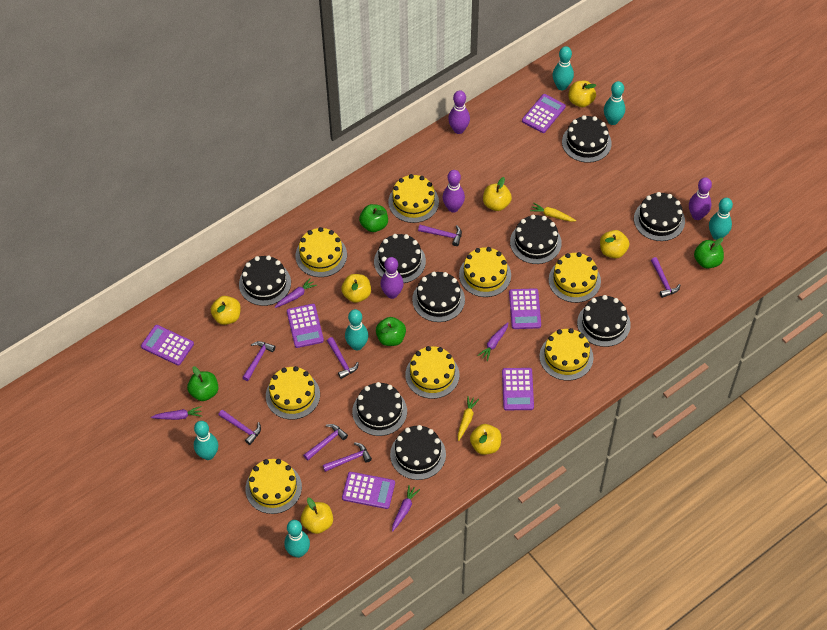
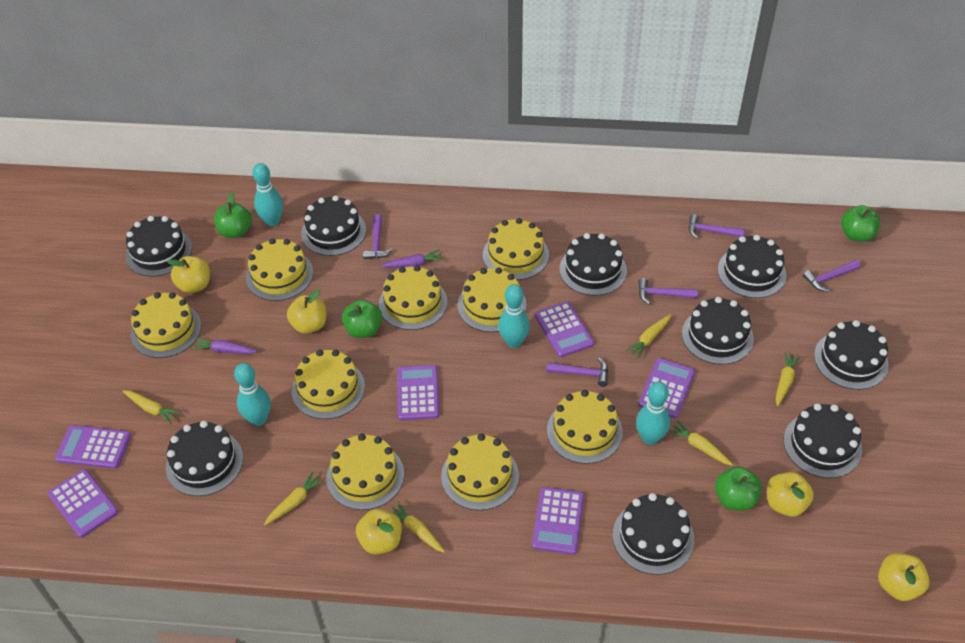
purple bowling pin: [380,257,404,299] [442,170,465,213] [448,90,470,134] [689,177,712,220] = 4 -> none = 0
purple carrot: [151,406,202,420] [274,278,317,308] [392,485,420,532] [477,322,509,361] = 4 -> [191,338,257,354] [380,250,443,268] = 2
purple hammer: [219,409,261,445] [242,341,275,381] [303,424,348,460] [323,442,372,472] [327,337,359,379] [418,225,462,246] [651,257,680,298] = 7 -> [363,214,393,259] [546,358,608,387] [639,278,698,304] [689,214,746,239] [803,260,861,292] = 5
turquoise bowling pin: [194,421,218,460] [284,520,310,558] [345,309,368,350] [552,46,574,90] [604,81,625,125] [709,198,733,240] = 6 -> [234,363,271,426] [252,163,283,226] [498,284,530,348] [636,382,670,445] = 4
yellow apple: [211,296,241,325] [301,498,333,534] [341,274,371,303] [470,424,501,455] [483,177,512,211] [569,80,597,107] [600,230,629,258] = 7 -> [167,256,210,293] [287,289,326,334] [356,509,402,554] [767,472,814,517] [878,553,930,601] = 5
yellow cake: [245,459,302,514] [266,366,320,420] [296,227,347,277] [388,174,439,223] [405,346,460,399] [459,247,511,297] [540,328,593,381] [549,252,601,303] = 8 -> [131,292,201,358] [246,238,313,301] [292,350,365,419] [327,433,404,510] [379,265,447,330] [441,433,519,510] [457,268,526,332] [483,218,549,280] [547,390,623,464] = 9
yellow carrot: [458,396,479,441] [530,202,576,222] = 2 -> [122,390,181,424] [264,472,324,525] [391,501,445,553] [626,315,671,359] [668,420,733,465] [776,352,801,406] = 6

